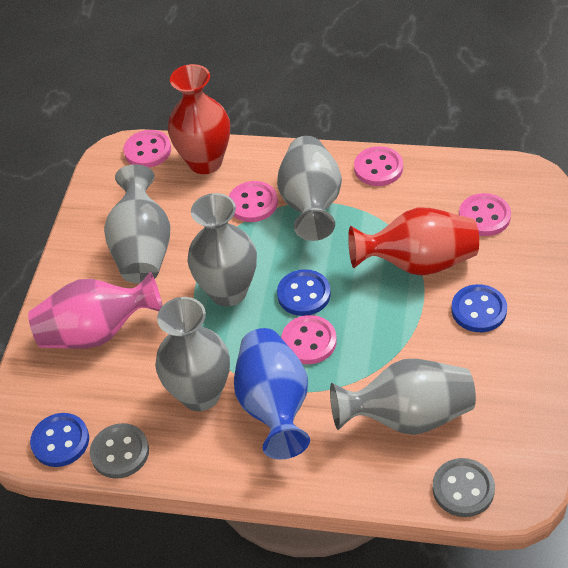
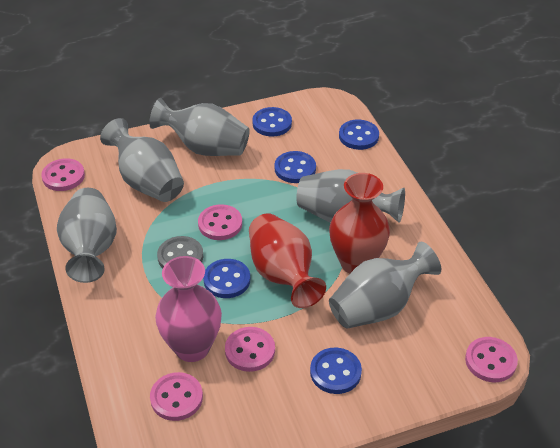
blue button: [30,413,89,467] [277,269,331,316] [452,284,507,332] = 3 -> [203,259,250,298] [252,107,292,136] [275,151,316,183] [310,348,362,394] [339,120,379,150] = 5
blue vase: [234,328,310,460] = 1 -> none = 0
grey button: [90,423,149,479] [432,458,495,517] = 2 -> [157,236,203,268] = 1

